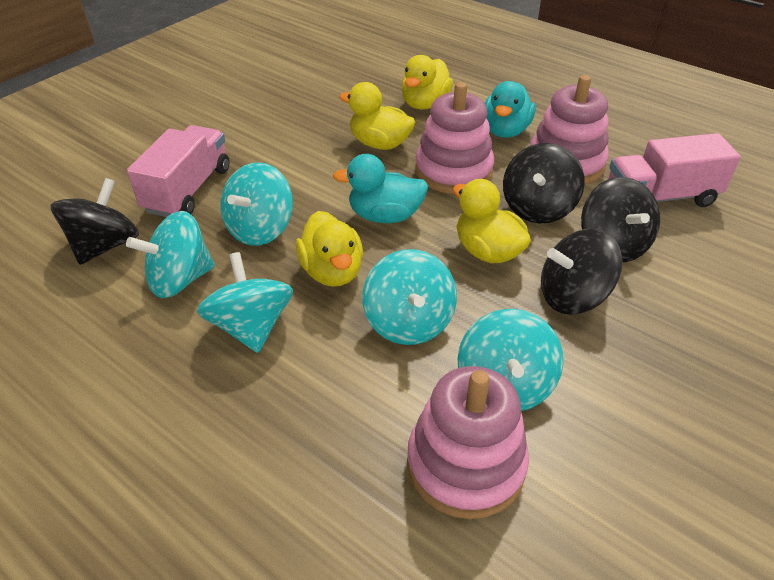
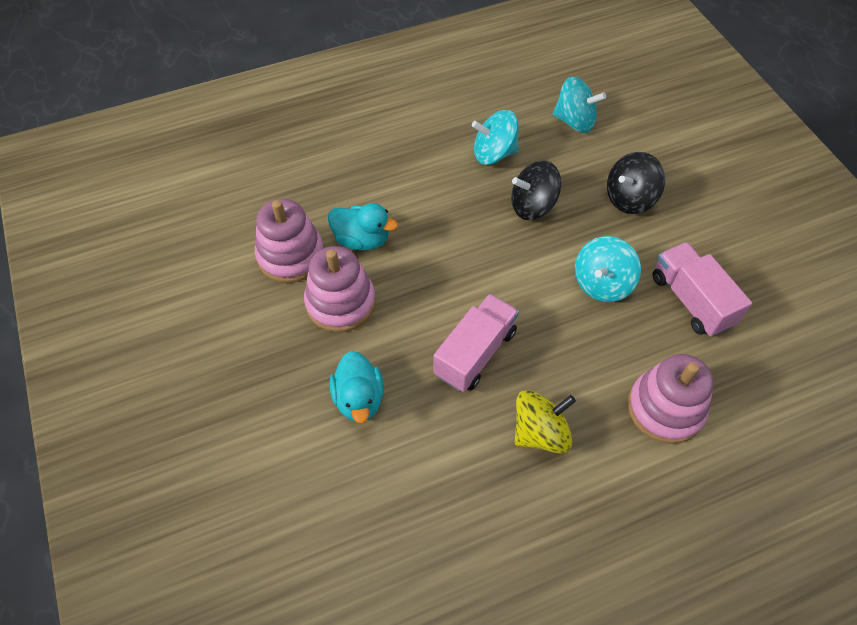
black spinning top: [51,178,139,265] [503,143,585,223] [541,229,622,315] [581,177,660,262] = 4 -> [511,160,561,220] [607,152,665,214] = 2
turquoise spinning top: [126,211,215,298] [197,252,293,353] [220,162,293,246] [362,249,457,345] [458,309,563,411] = 5 -> [472,110,518,165] [553,77,606,133] [575,236,641,302] = 3
yellow duck: [296,211,363,287] [339,82,415,150] [402,55,453,110] [452,179,531,263] = 4 -> none = 0
yellow spinning top: none = 0 -> [514,390,576,454] = 1

